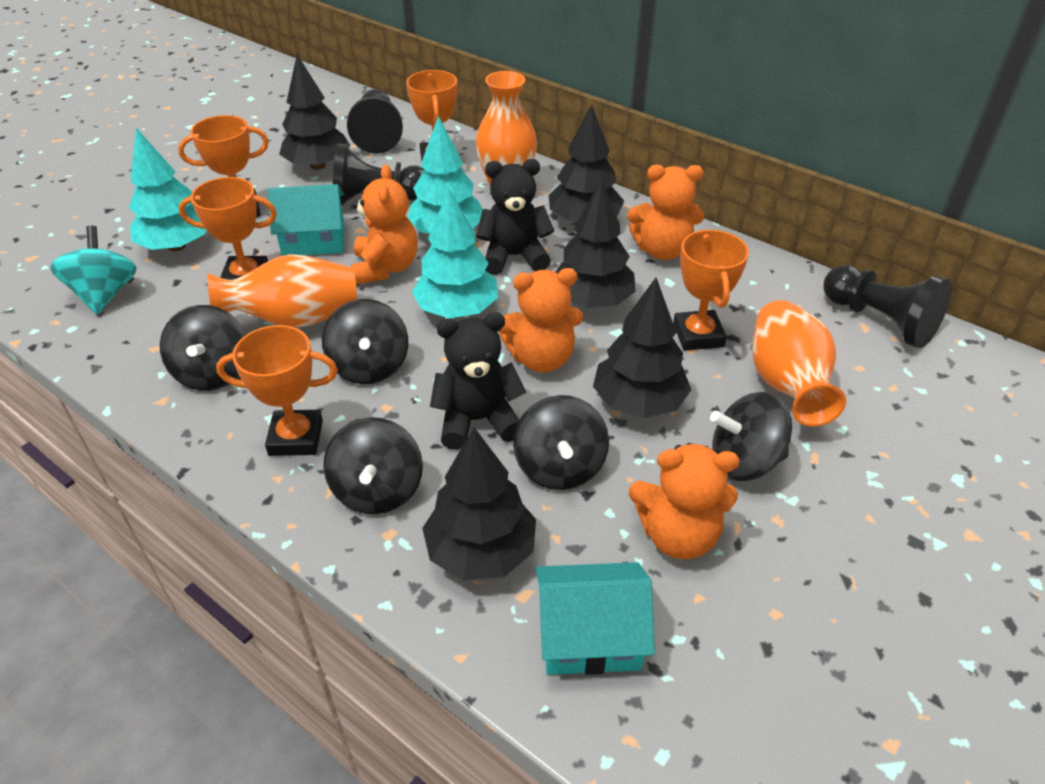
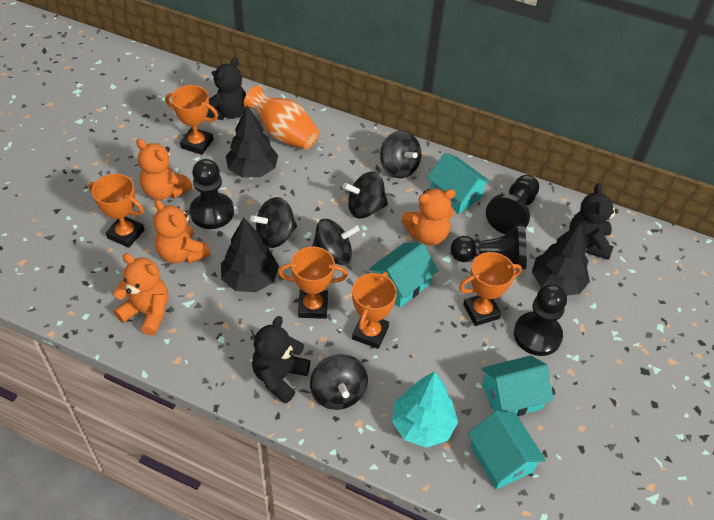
black pawn: [333,143,425,205] [347,89,403,154] [823,265,952,348] = 3 -> [190,159,234,229] [451,224,527,269] [486,175,539,234] [514,284,567,356] = 4
black teddy bear: [430,312,527,450] [476,159,554,275] = 2 -> [207,57,246,120] [252,316,310,404] [569,183,619,260] = 3
black tree: [279,55,350,170] [422,427,536,581] [549,104,624,222] [556,179,636,308] [593,278,691,418] = 5 -> [221,218,279,292] [226,106,278,178] [532,222,590,296] = 3
orange vase: [208,254,357,328] [476,71,537,186] [752,300,846,426] = 3 -> [244,85,319,149] = 1
turquoise house: [268,184,345,256] [536,562,655,675] = 2 -> [369,243,438,308] [427,153,490,214] [468,411,546,489] [481,355,554,416] = 4
turquoise spinning top: [50,226,137,314] = 1 -> none = 0
turquoise tree: [129,128,206,251] [407,116,483,234] [412,189,498,318] = 3 -> [392,371,458,448] = 1

